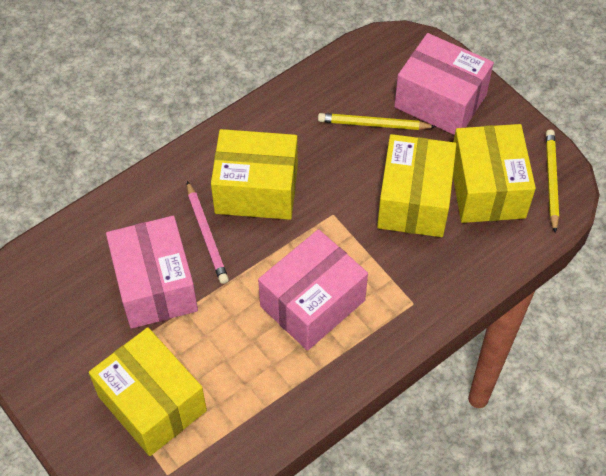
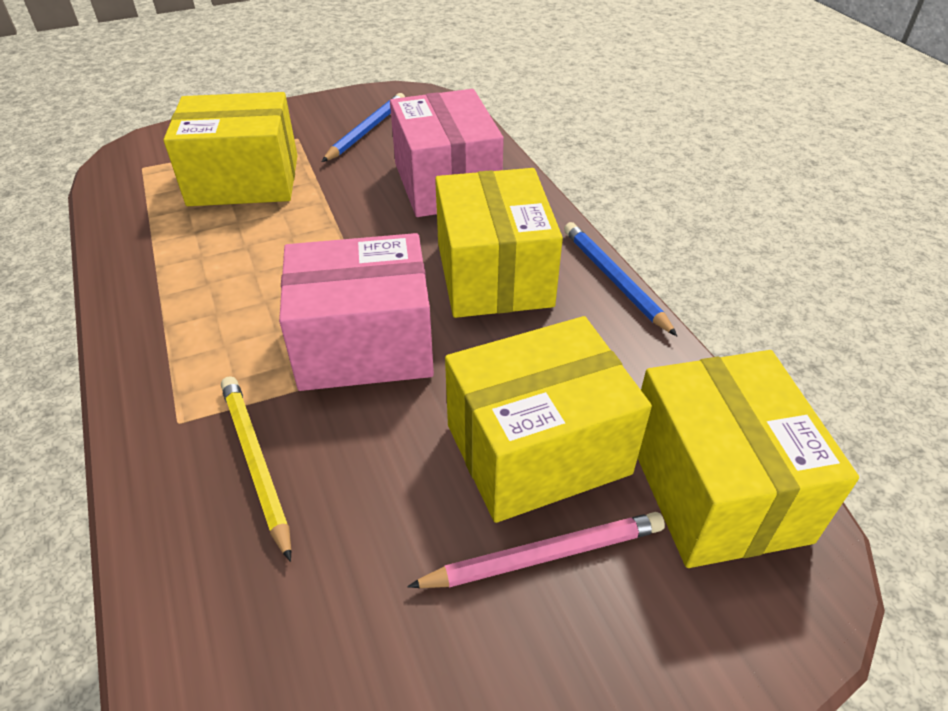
blue pencil: none = 0 -> [322,93,405,162] [564,222,677,336] = 2
pink box: [106,216,198,329] [258,229,368,351] [394,33,494,135] = 3 -> [279,233,434,391] [390,89,504,217] = 2
yellow pencil: [318,113,436,130] [546,130,559,233] = 2 -> [221,376,291,562] = 1

